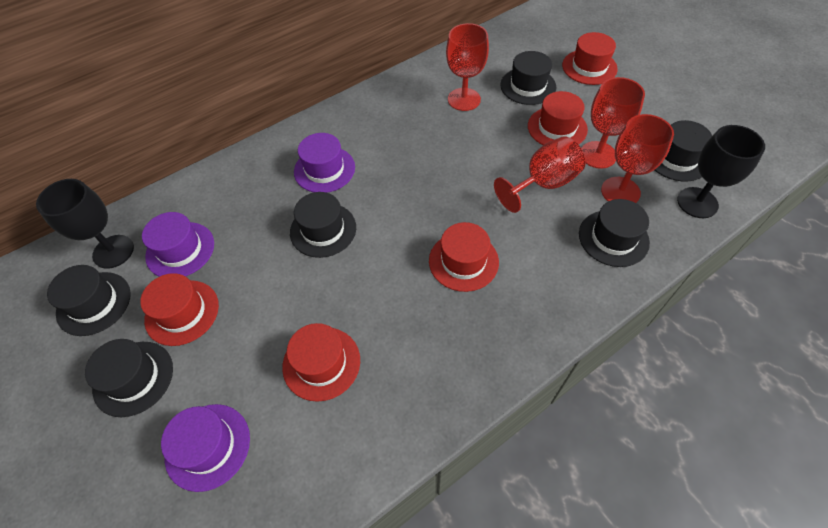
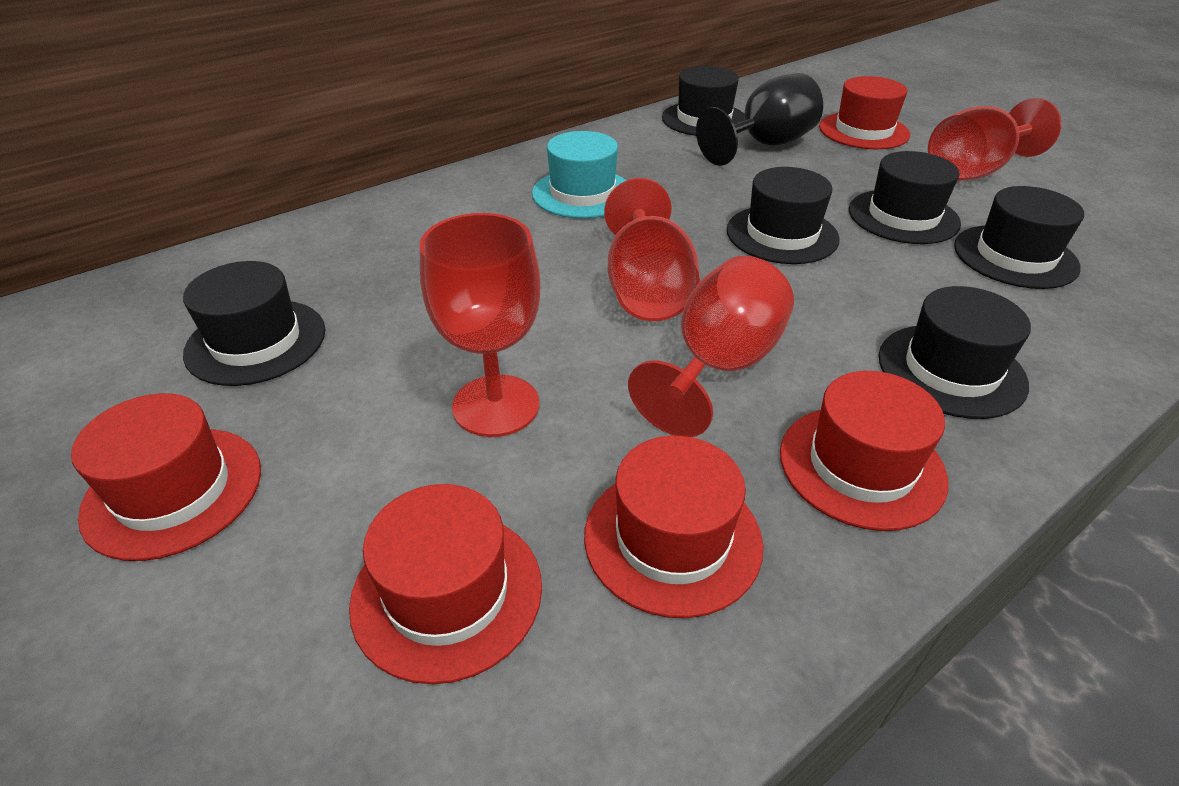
black goblet: [36,179,134,269] [677,125,765,218] = 2 -> [696,73,823,166] = 1
purple hat: [142,212,214,277] [161,404,250,492] [294,133,355,193] = 3 -> none = 0
turquoise hat: none = 0 -> [532,131,627,218] = 1

